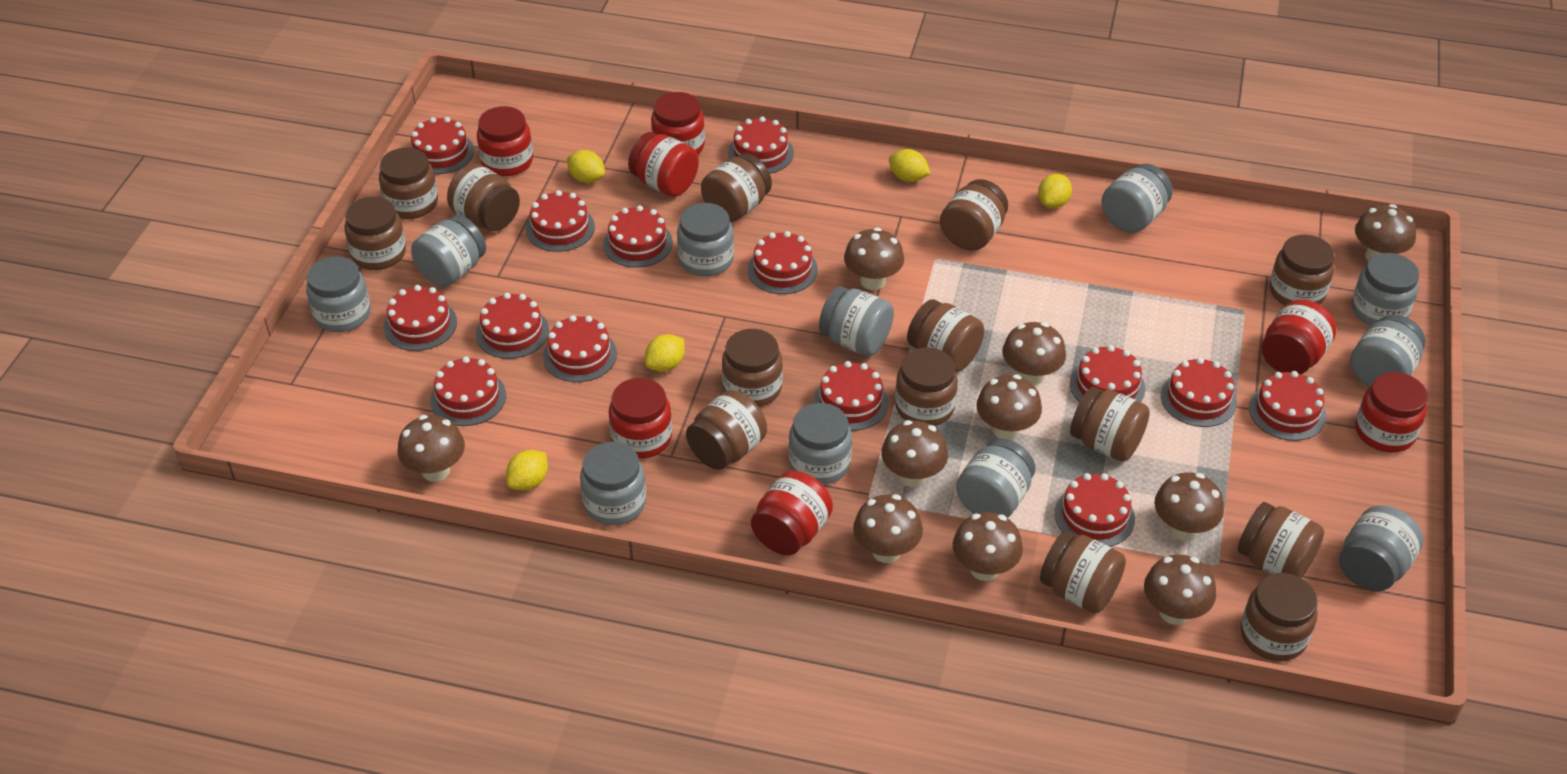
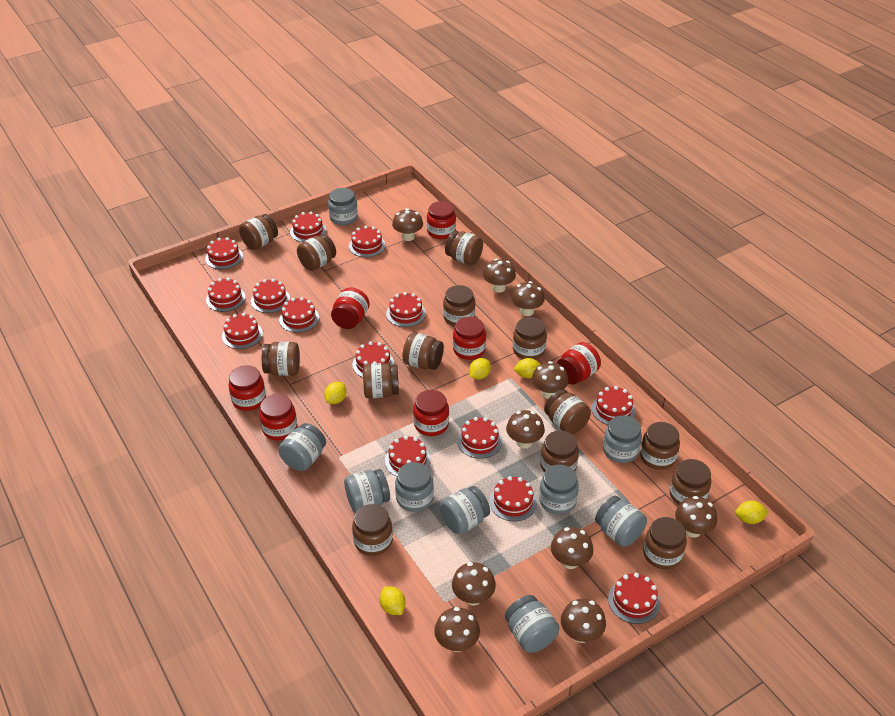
grey jar: [306,256,370,332] [411,215,486,287] [580,442,646,525] [677,203,734,277] [789,403,852,484] [819,286,894,356] [956,438,1035,518] [1101,164,1173,233] [1339,505,1423,591] [1350,315,1425,387] [1352,253,1419,326] = 11 -> [278,423,326,471] [328,188,358,225] [344,469,390,513] [395,462,434,512] [440,486,490,534] [505,595,559,653] [539,465,579,514] [595,496,647,547] [603,415,642,463] = 9

